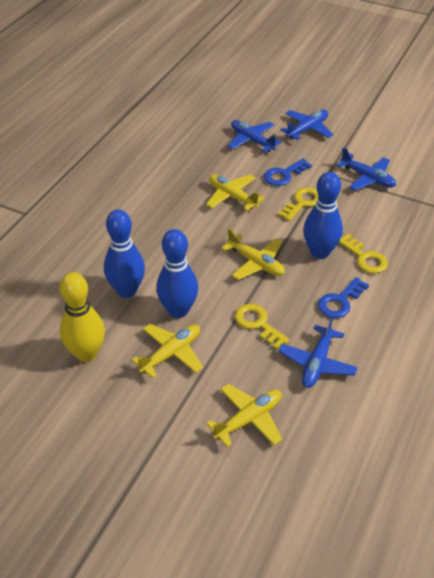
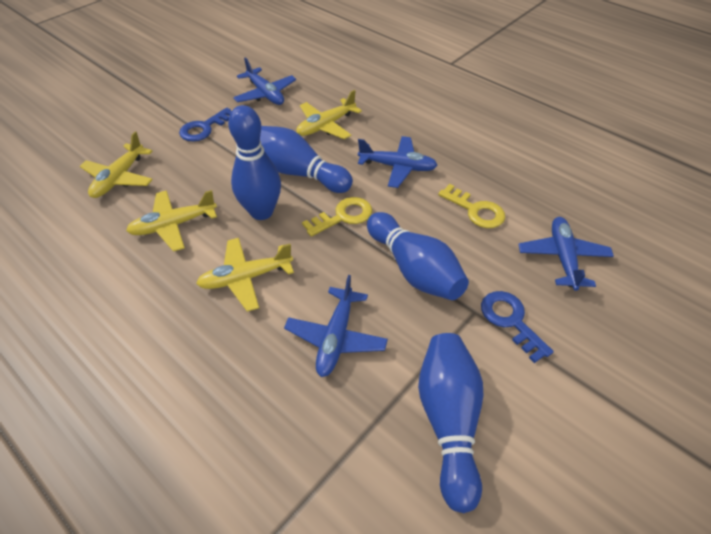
blue bowling pin: [104,210,145,298] [156,229,198,318] [303,172,343,259] = 3 -> [228,105,281,220] [260,126,353,193] [367,212,469,300] [418,333,483,513] = 4
yellow bowling pin: [60,272,105,362] = 1 -> none = 0
yellow key: [235,304,290,350] [278,187,318,221] [339,234,388,274] = 3 -> [302,197,372,237] [438,184,505,228] = 2

